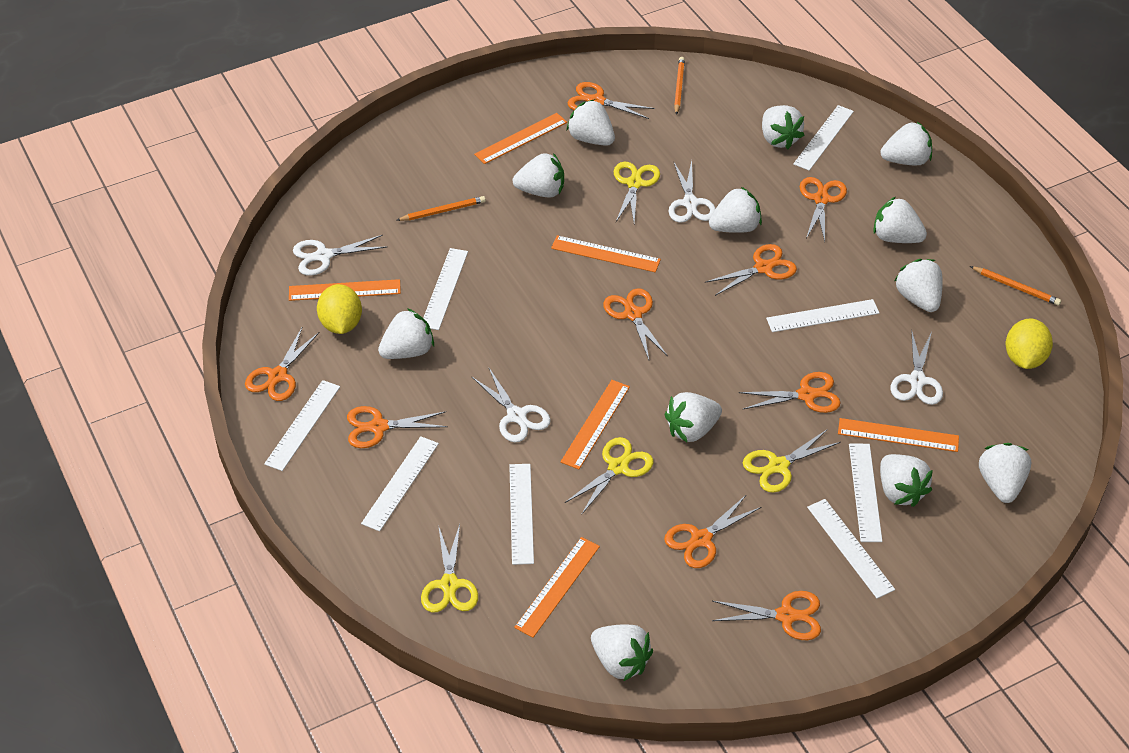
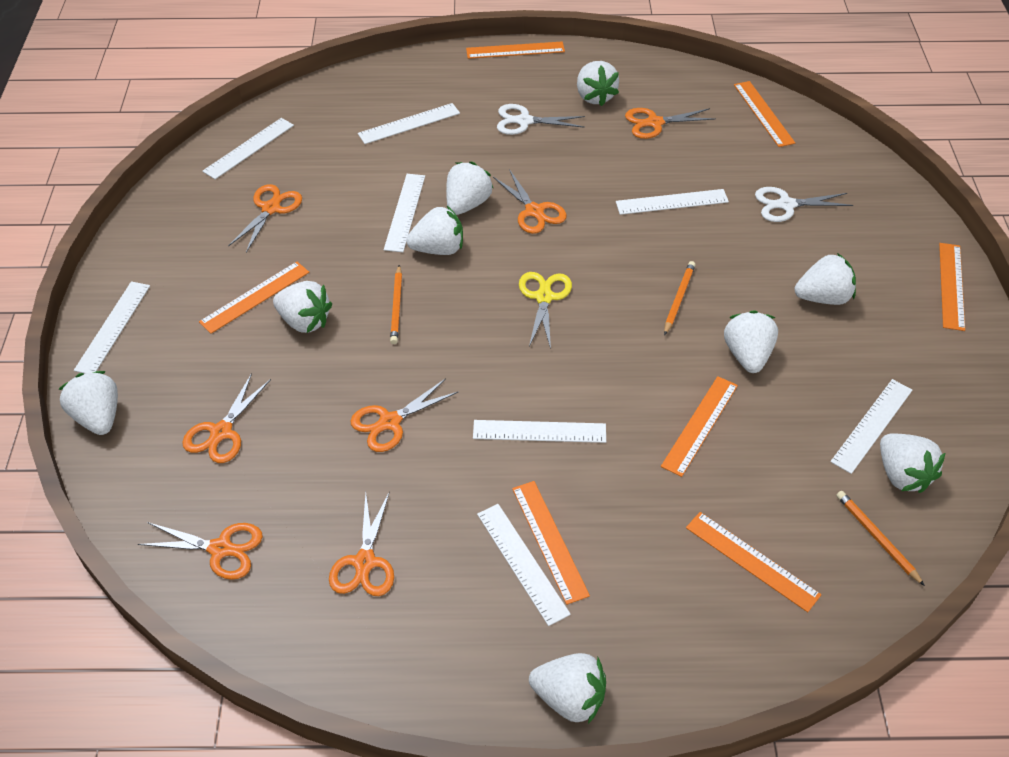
orange ruler: [289,279,401,301] [474,113,567,164] [514,537,600,638] [551,235,661,272] [561,380,630,469] [838,418,959,452] = 6 -> [199,262,309,334] [466,42,565,59] [512,481,590,605] [661,376,738,477] [686,512,821,612] [734,81,795,147] [939,243,965,331] = 7
orange scissors: [245,328,320,401] [347,406,448,448] [567,82,655,119] [603,288,668,360] [664,494,762,568] [706,244,797,296] [712,591,821,640] [739,372,840,413] [800,177,847,241] = 9 -> [138,522,263,580] [182,373,271,463] [228,184,302,253] [329,491,394,596] [350,378,459,452] [493,169,567,234] [625,108,715,139] = 7
white scissors: [293,235,387,276] [471,368,551,442] [668,160,716,223] [890,330,943,405] = 4 -> [497,104,585,135] [755,187,853,222] = 2
white strawberry: [378,308,434,359] [513,153,564,198] [566,99,615,146] [591,625,653,682] [665,392,722,442] [709,187,762,233] [762,105,805,149] [873,197,927,243] [880,122,932,166] [880,454,933,507] [895,259,943,312] [979,443,1031,503] = 12 -> [58,371,118,435] [273,281,332,333] [406,206,463,255] [446,162,494,215] [529,653,606,724] [577,61,619,106] [724,310,778,373] [794,253,856,305] [880,433,946,493] = 9
yellow lemon: [317,284,362,334] [1006,318,1053,369] = 2 -> none = 0
yellow scissors: [421,524,478,612] [565,437,654,515] [614,162,660,223] [743,429,841,493] = 4 -> [519,272,572,349] = 1

